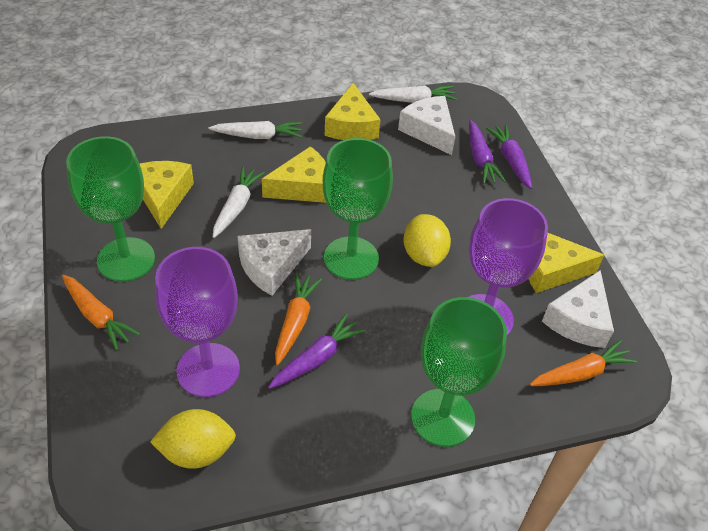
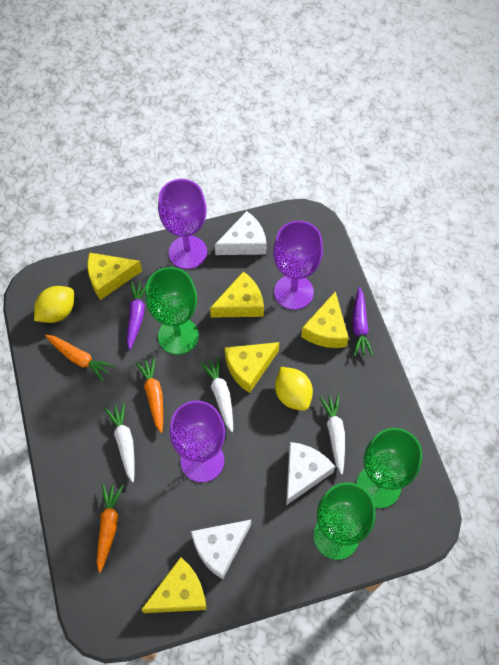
purple carrot: [268,314,366,389] [469,120,506,184] [486,125,532,189] = 3 -> [127,281,146,350] [352,287,373,356] = 2
purple goblet: [155,247,240,397] [469,198,548,336] = 2 -> [158,179,207,269] [170,401,225,482] [273,221,323,310] = 3
yellow cheese: [140,161,194,229] [262,146,326,203] [325,83,381,140] [529,233,604,293] = 4 -> [87,253,142,300] [141,557,206,613] [210,271,264,318] [225,342,279,393] [301,291,349,348] = 5

